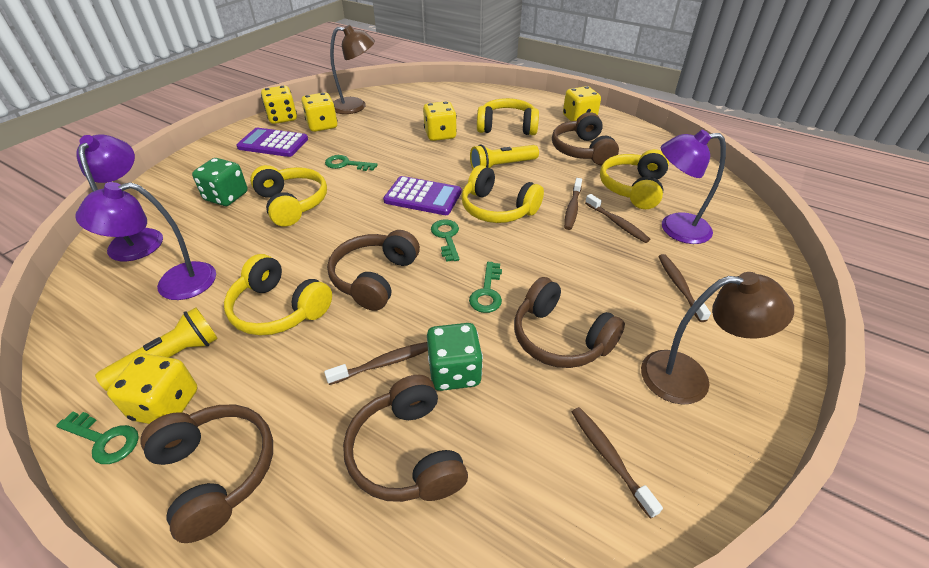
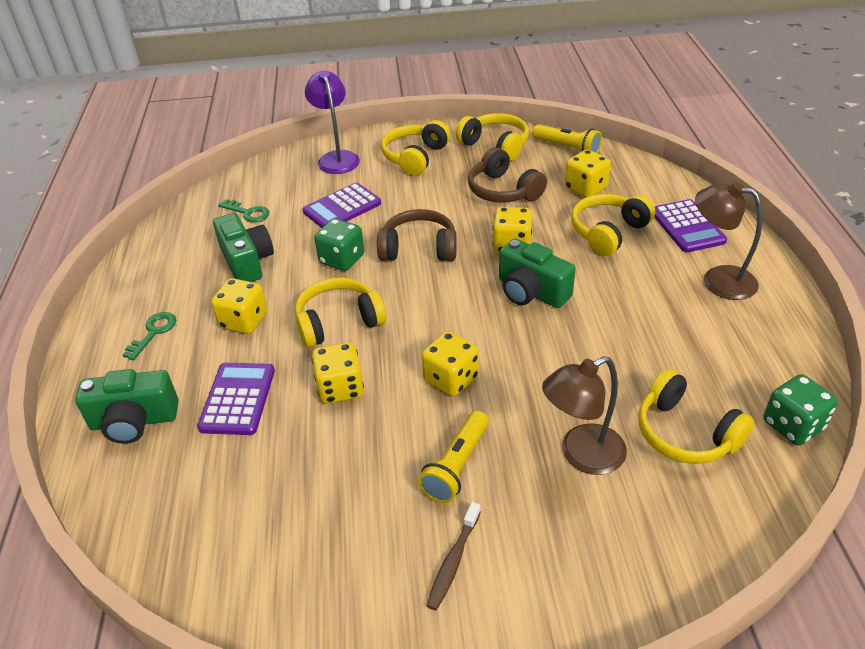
brown headphones: [140,405,273,543] [327,230,420,311] [343,375,468,502] [514,277,625,368] [552,112,619,166] = 5 -> [377,209,457,261] [468,147,547,203] = 2
brown toothbrush: [324,342,428,385] [564,178,582,230] [572,407,663,519] [585,194,650,243] [658,254,711,322] = 5 -> [427,502,481,610] = 1
green camera: none = 0 -> [75,369,179,444] [213,213,274,282] [499,238,576,308] = 3
green key: [56,411,139,464] [325,155,378,171] [431,219,460,262] [469,262,502,313] = 4 -> [123,312,176,360] [218,199,269,223] = 2
purple calculator: [236,128,308,157] [383,176,461,215] = 2 -> [197,363,275,435] [303,183,381,228] [654,199,727,253] = 3
purple lamp: [75,182,216,300] [76,134,163,261] [661,130,726,244] = 3 -> [305,70,360,174] = 1

